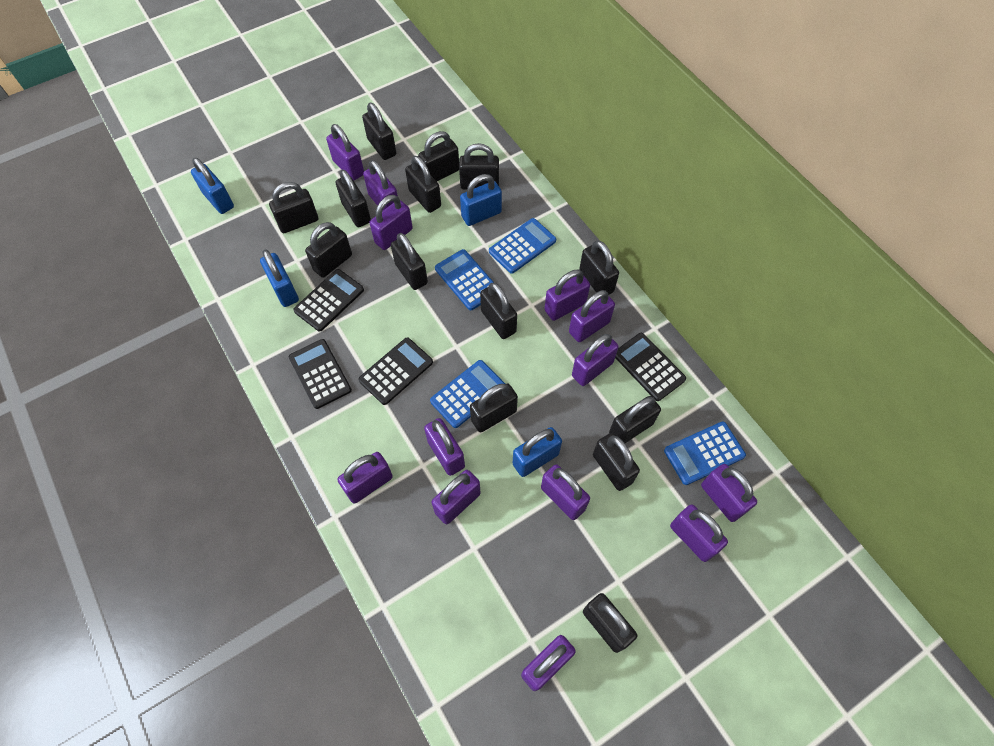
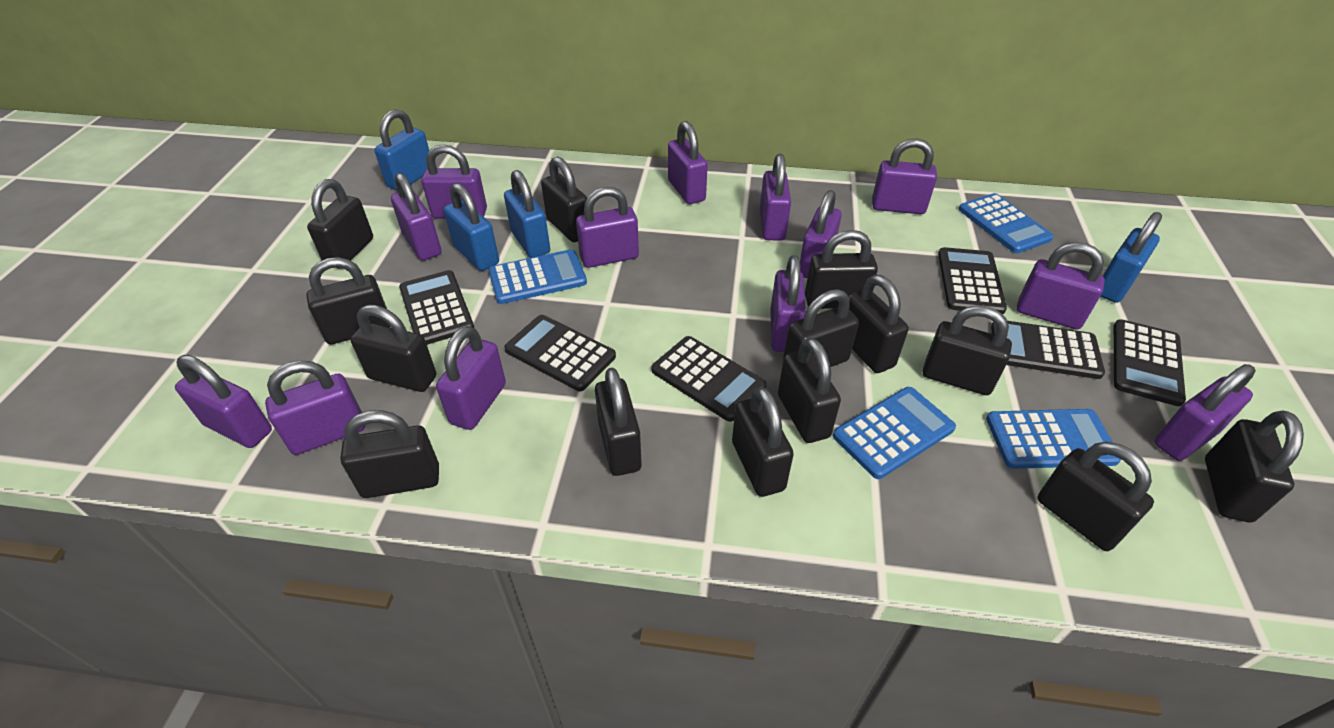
black calculator: [289,339,352,409] [293,269,364,332] [359,338,433,405] [615,333,686,401] = 4 -> [399,270,474,345] [504,315,616,391] [652,336,766,422] [938,247,1007,314] [991,321,1105,379] [1114,319,1186,406] = 6

